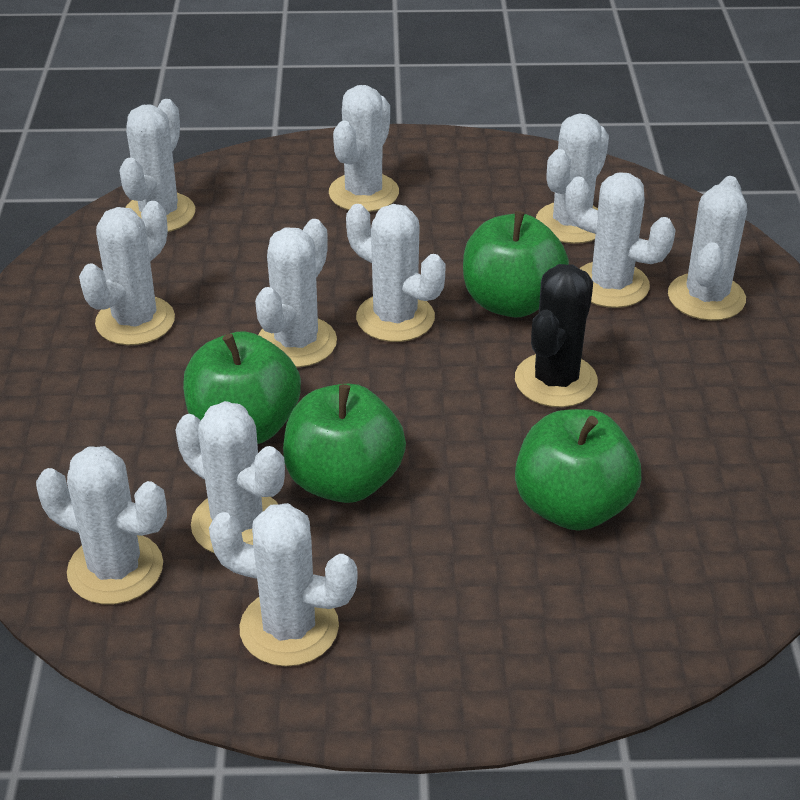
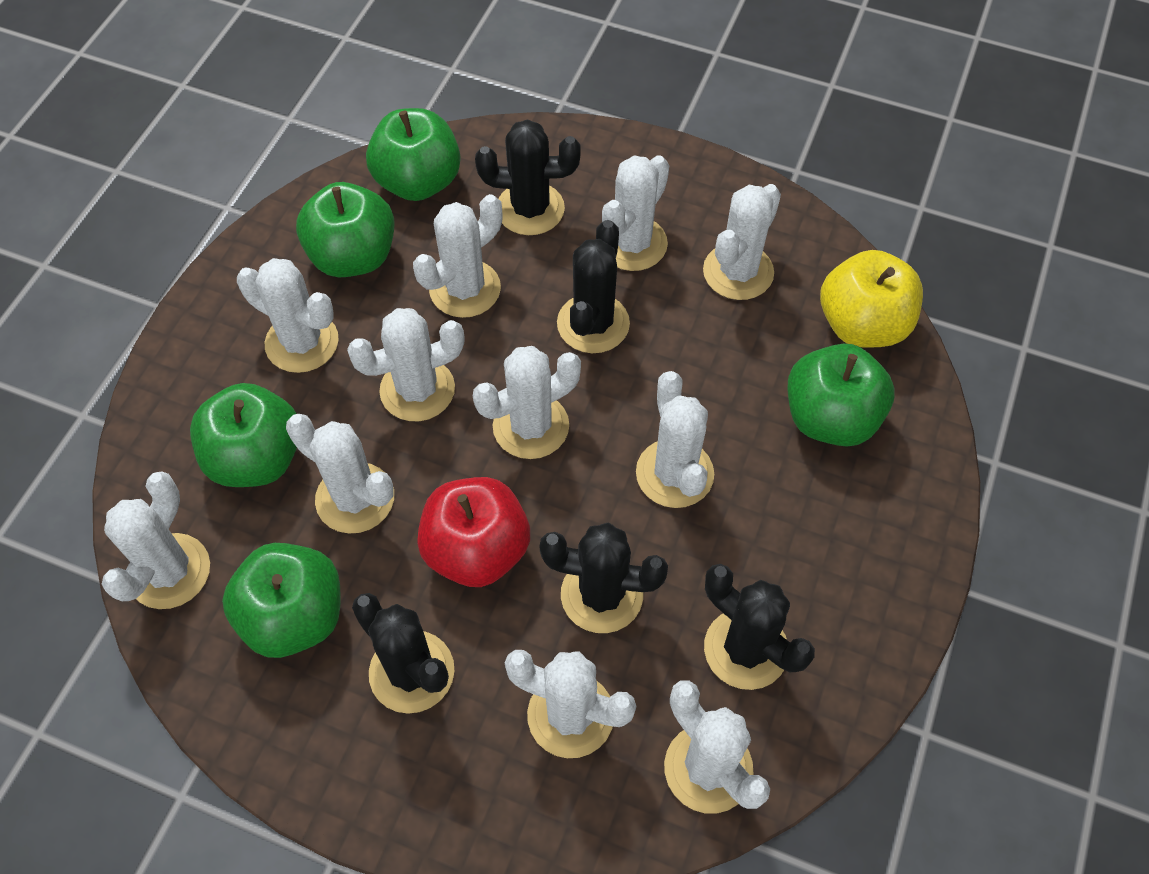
black cactus: [515,264,598,407] = 1 -> [352,593,454,714] [475,119,581,235] [539,523,668,633] [557,220,630,353] [704,564,815,690] = 5
green apple: [183,331,301,444] [283,384,406,503] [463,211,569,317] [515,409,641,531] = 4 -> [190,383,297,487] [222,543,340,658] [296,182,395,277] [366,108,461,201] [787,343,895,446] = 5
red apple: none = 0 -> [417,477,530,587] = 1
yellow apple: none = 0 -> [820,250,923,348] = 1

